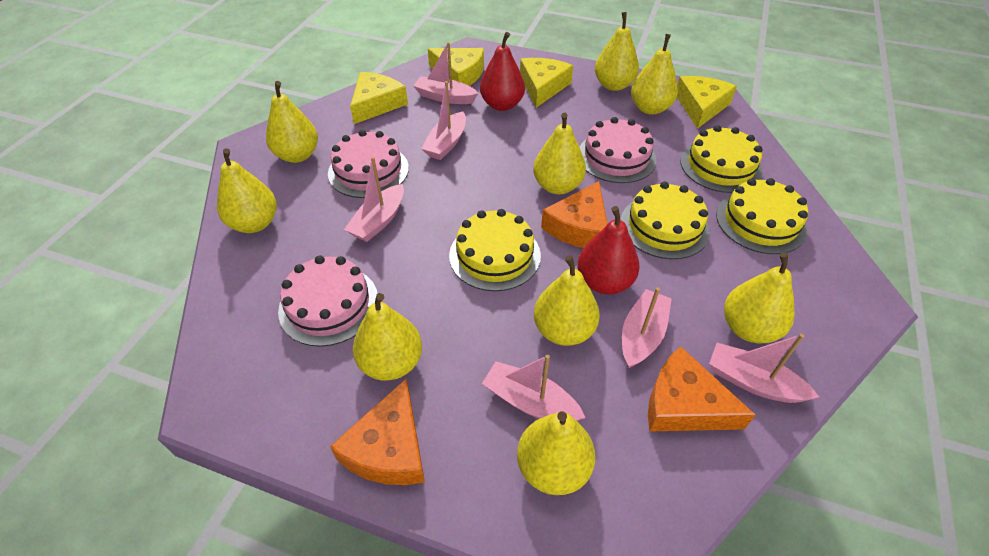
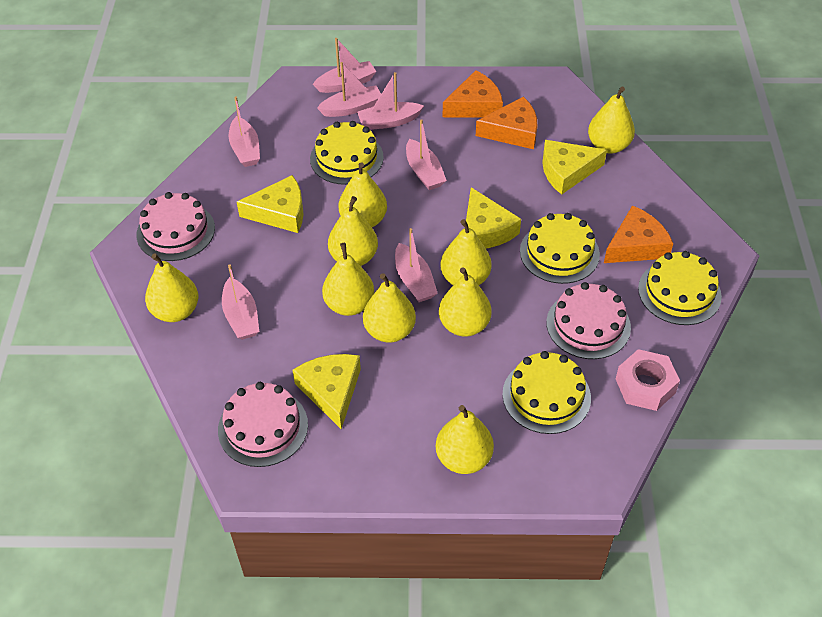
pink boat: [344,157,404,242] [413,42,479,104] [421,81,466,160] [482,355,586,421] [622,287,672,369] [709,334,819,403] = 6 -> [222,264,259,340] [229,97,260,167] [313,38,376,93] [317,62,381,117] [357,72,424,130] [395,228,438,302] [406,119,447,190] = 7
pink nut: none = 0 -> [616,349,680,411] = 1
red pear: [480,32,525,111] [577,206,640,295] = 2 -> none = 0

